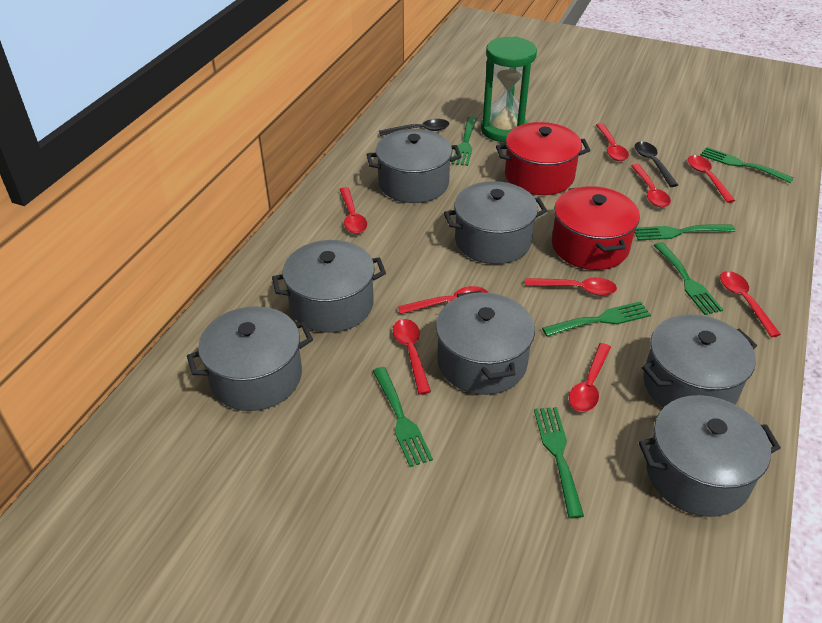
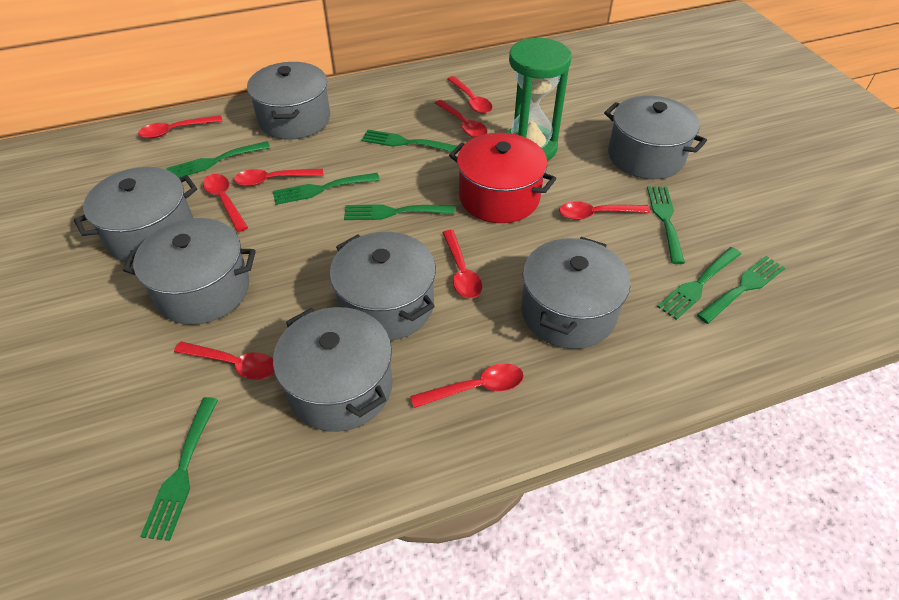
black spoon: [379,119,449,136] [635,141,678,187] = 2 -> none = 0
green fork: [373,367,433,467] [452,116,477,166] [534,407,584,518] [542,301,651,337] [634,224,735,241] [654,242,723,315] [700,147,794,183] = 7 -> [140,397,218,541] [166,141,270,178] [273,173,380,205] [344,204,455,220] [361,129,457,152] [647,186,685,264] [657,247,741,320] [697,256,785,324] = 8
red pot: [496,122,591,195] [552,186,640,270] = 2 -> [449,133,556,223] = 1

